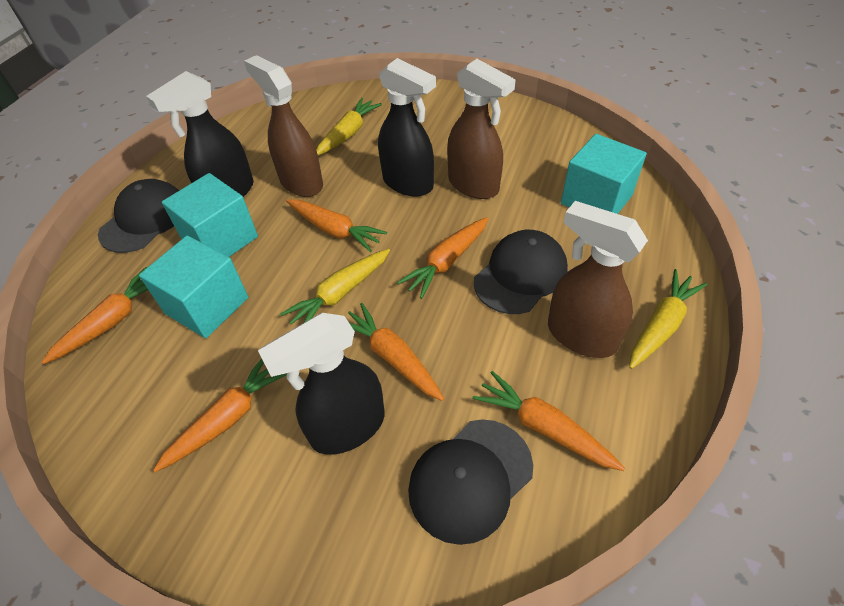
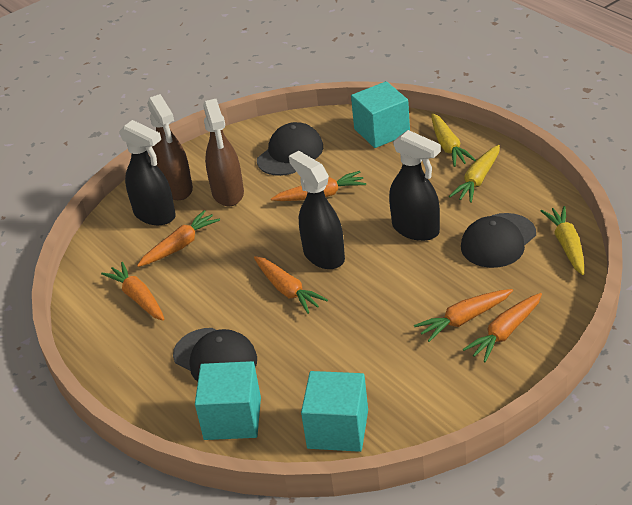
brown spray bottle: [244,55,323,197] [447,59,516,199] [548,201,648,358] = 3 -> [147,94,193,200] [203,99,244,206] = 2

